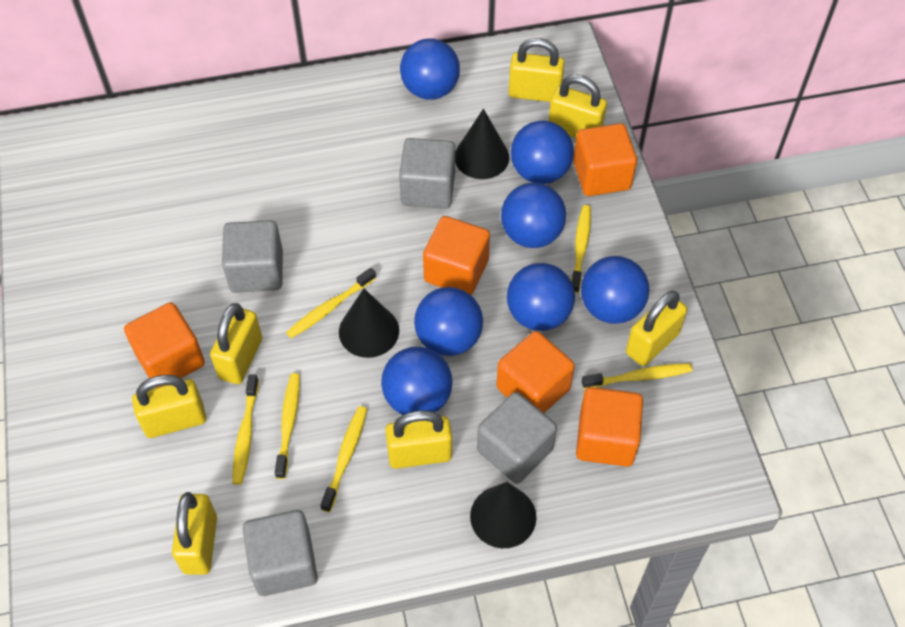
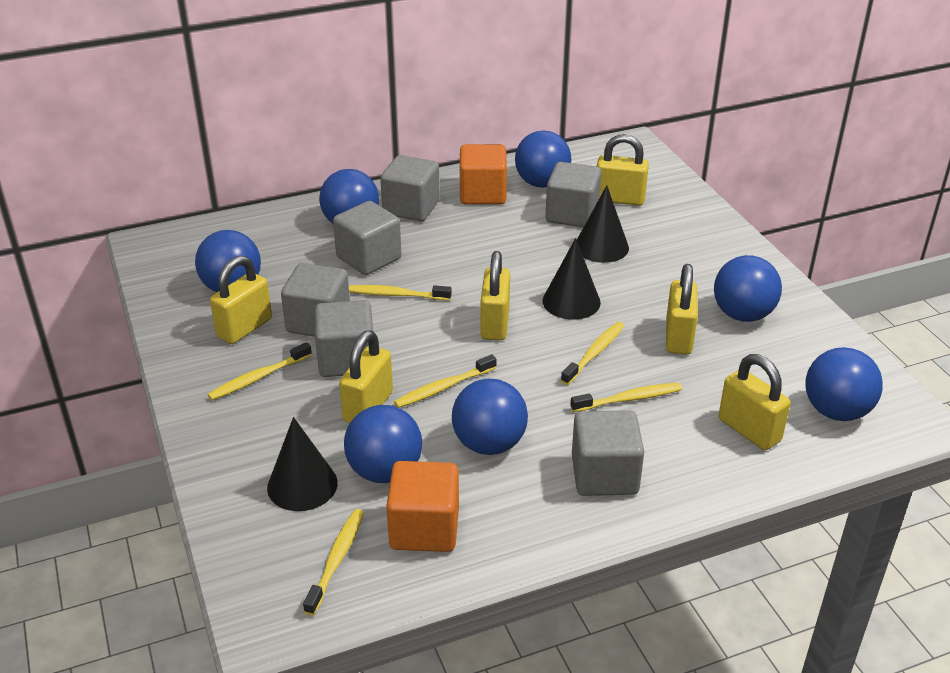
grey cube: [222,220,283,293] [243,510,318,596] [399,138,455,209] [477,392,557,484] = 4 -> [281,263,350,337] [315,300,373,377] [333,201,401,275] [380,155,440,221] [546,162,601,227] [572,410,644,496] = 6
orange cube: [124,302,205,388] [423,216,490,295] [496,331,575,413] [573,123,637,196] [576,387,643,467] = 5 -> [386,461,459,552] [460,144,507,205] = 2
yellow padlock: [132,375,206,438] [172,492,217,575] [210,303,262,384] [385,410,452,469] [508,38,565,102] [549,75,607,138] [626,291,687,366] = 7 -> [210,256,272,344] [339,330,393,423] [480,251,510,340] [597,134,649,206] [666,264,698,355] [719,354,791,450] = 6

